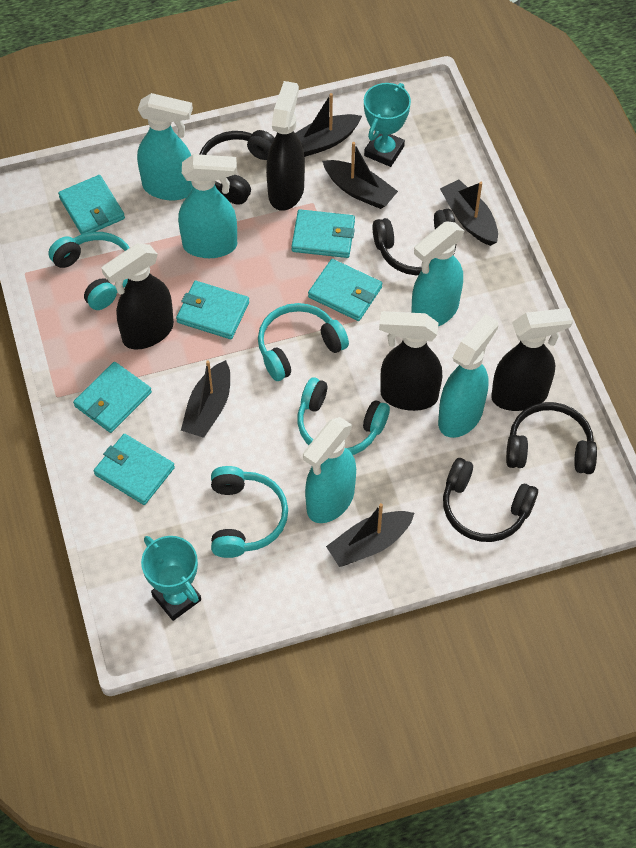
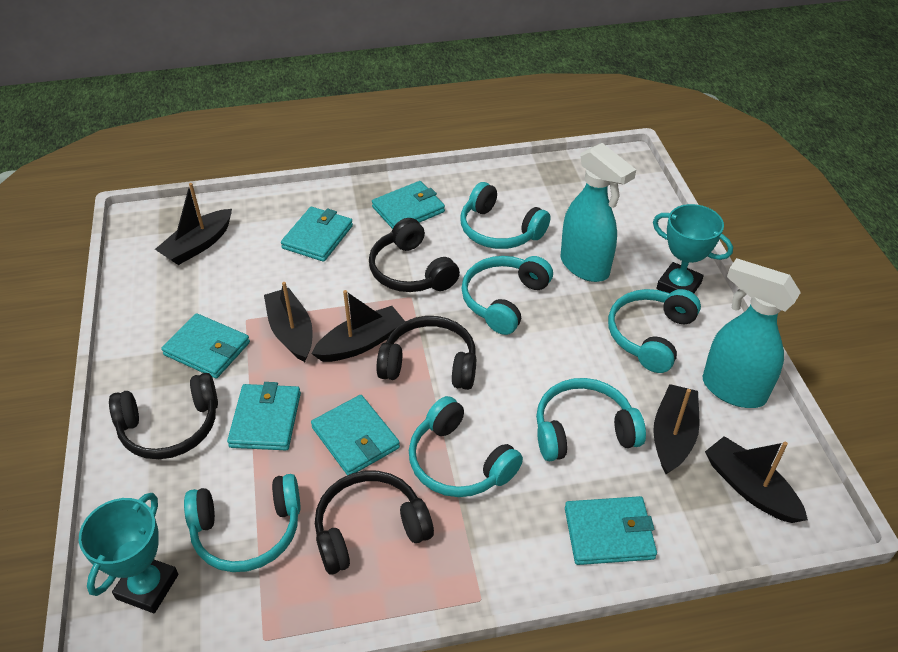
black spray bottle: [102,243,174,349] [266,81,305,211] [379,311,442,411] [491,308,573,411] = 4 -> none = 0
turquoise headphones: [48,232,130,310] [211,466,288,558] [258,303,349,381] [297,378,390,455] = 4 -> [184,474,301,572] [409,396,523,497] [461,182,551,249] [461,256,553,335] [536,378,646,461] [608,289,701,373] = 6
turquoise spray bottle: [137,93,193,200] [178,154,237,258] [303,417,356,523] [411,221,465,326] [438,314,498,438] = 5 -> [561,143,636,282] [703,258,801,408] = 2

